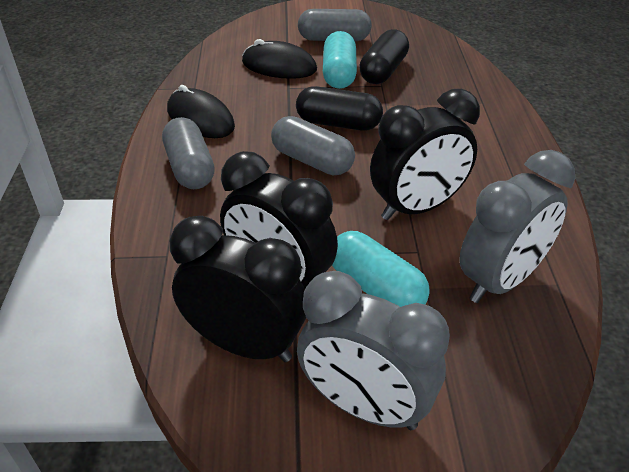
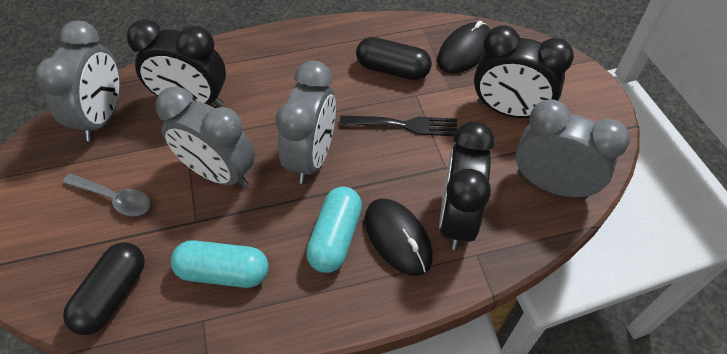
black fork: none = 0 -> [340,116,457,136] = 1
grey capsule: [162,117,215,189] [271,116,355,175] [298,9,372,41] = 3 -> none = 0
grey clock: [297,271,450,430] [459,150,575,303] = 2 -> [35,21,120,141] [155,86,255,188] [276,61,336,184] [516,99,630,199] = 4
grey spoon: none = 0 -> [62,173,151,216] = 1

